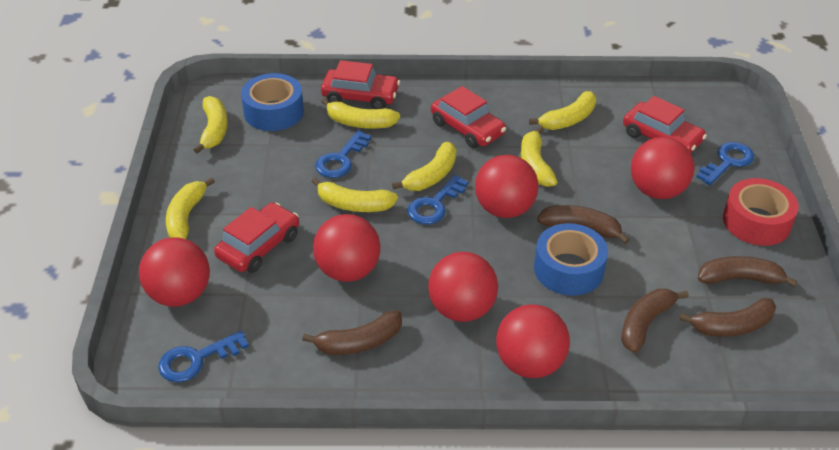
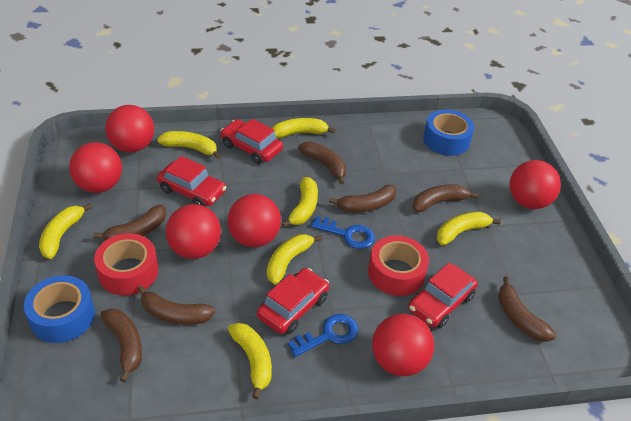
blue key: [158,331,249,382] [315,130,371,178] [407,175,468,225] [696,142,754,185] = 4 -> [288,314,358,357] [311,216,375,249] = 2
brown banana: [302,311,402,355] [537,205,630,244] [621,289,689,353] [679,298,776,337] [698,256,797,287] = 5 -> [93,205,166,240] [101,308,142,382] [137,286,216,325] [298,142,346,184] [329,185,397,212] [412,184,478,212] [498,276,556,342] = 7
red tape: [723,178,799,246] = 1 -> [94,233,158,296] [368,236,429,296] = 2

